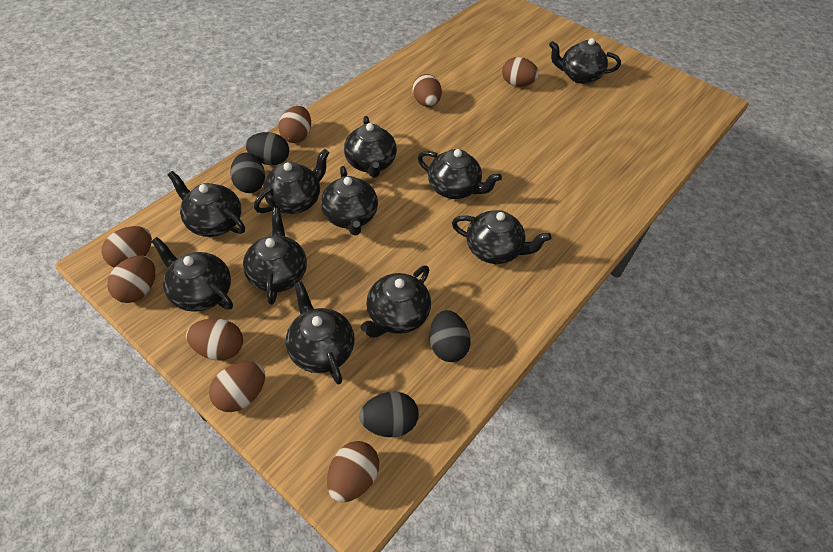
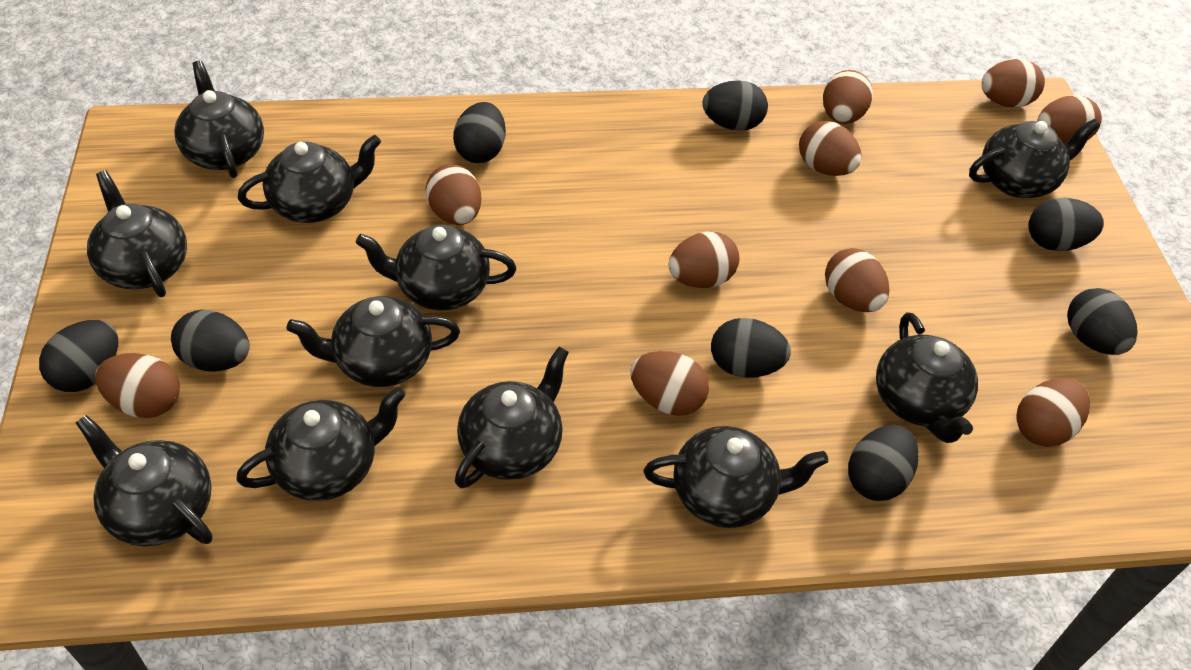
black egg: [230,152,265,193] [245,132,289,165] [359,392,419,437] [430,310,471,362] = 4 -> [39,320,118,392] [171,310,250,372] [453,102,506,163] [702,80,768,131] [711,318,791,378] [848,425,919,501] [1028,198,1104,251] [1067,288,1138,355] = 8
brown egg: [102,226,152,268] [107,255,155,303] [186,318,243,361] [209,361,265,412] [278,106,311,143] [327,441,379,502] [413,74,442,107] [502,57,539,86] = 8 -> [95,353,180,418] [426,164,481,225] [630,351,709,416] [668,232,740,288] [799,121,862,176] [823,70,873,124] [825,248,890,312] [981,59,1045,107] [1016,378,1090,447] [1037,95,1102,144] = 10

